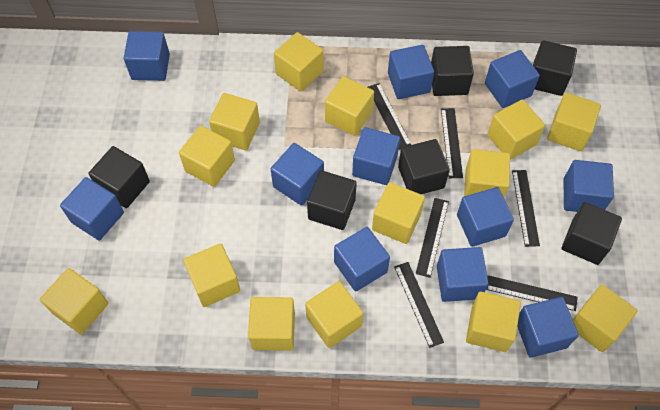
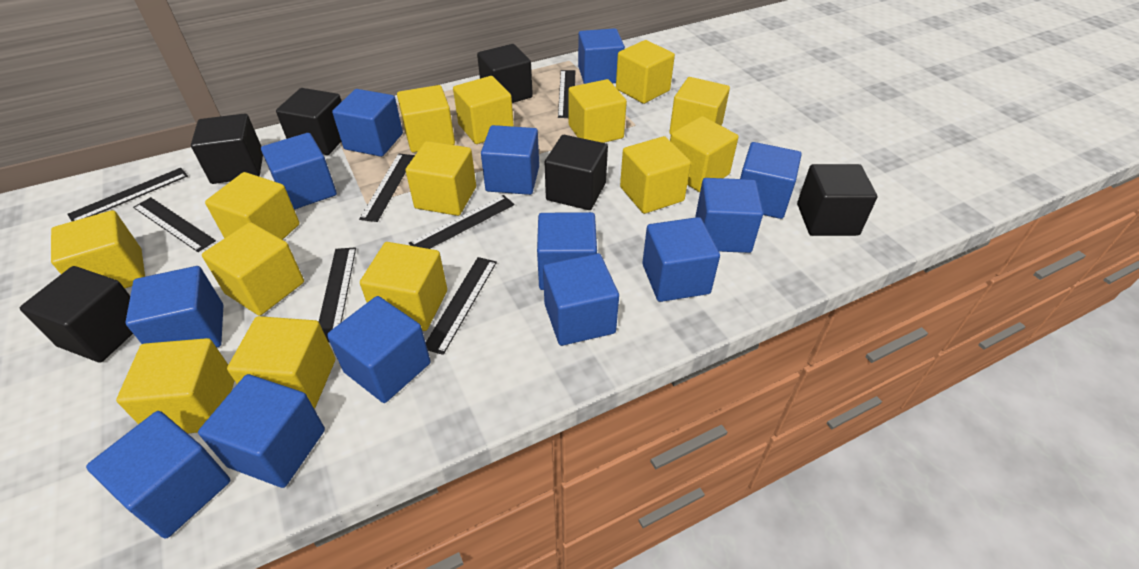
black ruler: [368,83,411,150] [394,262,444,348] [416,198,449,278] [441,108,463,178] [486,275,578,311] [512,170,540,247] = 6 -> [67,168,188,221] [133,197,216,252] [319,247,356,342] [359,153,415,222] [409,195,515,249] [426,257,497,355] [558,70,575,118] = 7
blue cube: [60,177,124,241] [124,31,170,81] [271,143,324,206] [334,227,390,292] [352,127,400,185] [388,45,434,99] [437,247,489,302] [457,187,514,247] [485,50,540,108] [517,297,579,358] [563,160,614,212] = 11 -> [86,411,230,539] [126,266,223,347] [198,374,325,488] [261,133,337,210] [327,296,431,403] [332,89,403,157] [481,125,539,195] [537,212,597,290] [543,253,619,346] [578,28,625,84] [642,217,720,302] [695,178,763,253] [740,142,801,219] = 13

